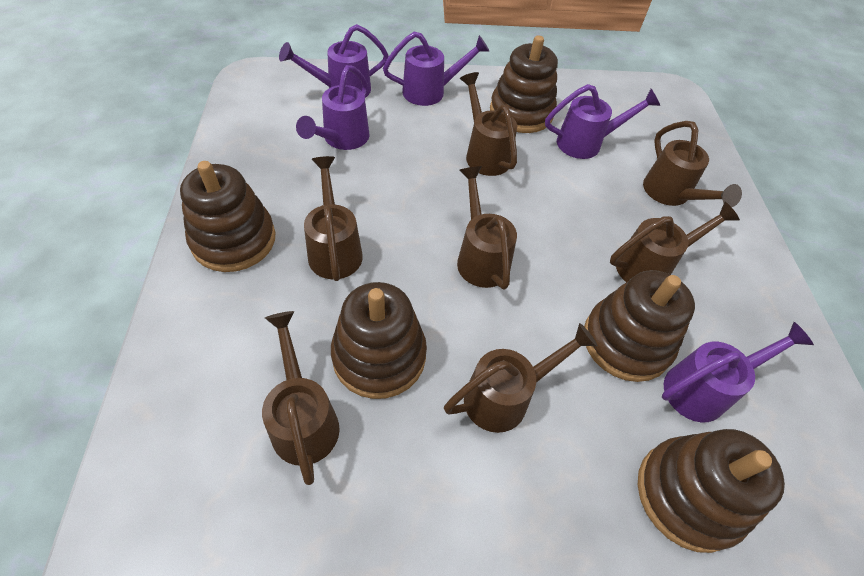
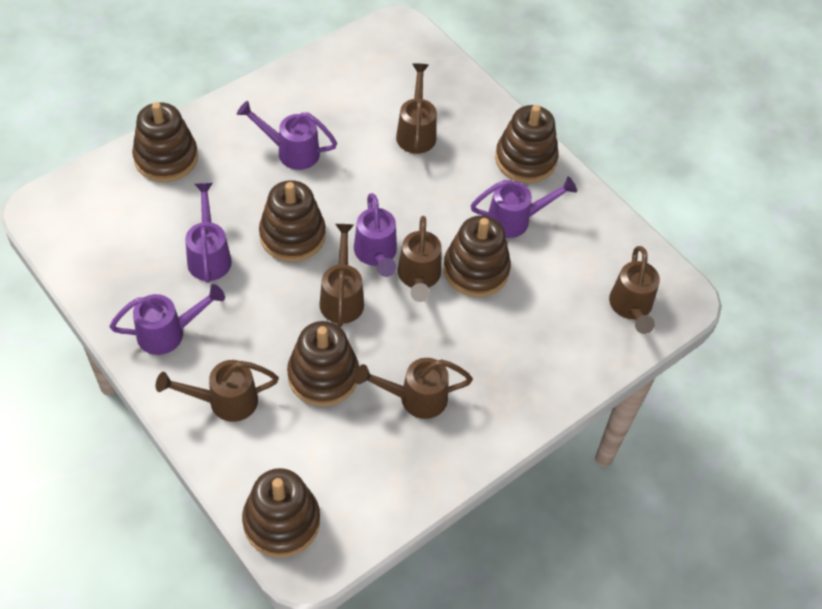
brown stacking toy: [180,161,275,272] [331,282,427,399] [490,35,558,133] [584,270,695,382] [638,429,785,553] = 5 -> [132,102,198,182] [242,468,320,557] [259,180,326,262] [287,321,359,406] [443,215,511,297] [495,105,559,183] = 6
brown watering can: [262,311,339,485] [304,156,363,281] [444,323,598,433] [457,166,517,290] [460,72,517,176] [610,202,740,282] [643,121,742,207] = 7 -> [156,360,279,422] [320,224,364,327] [354,358,473,419] [396,63,437,154] [398,216,442,302] [609,246,660,334] = 6

